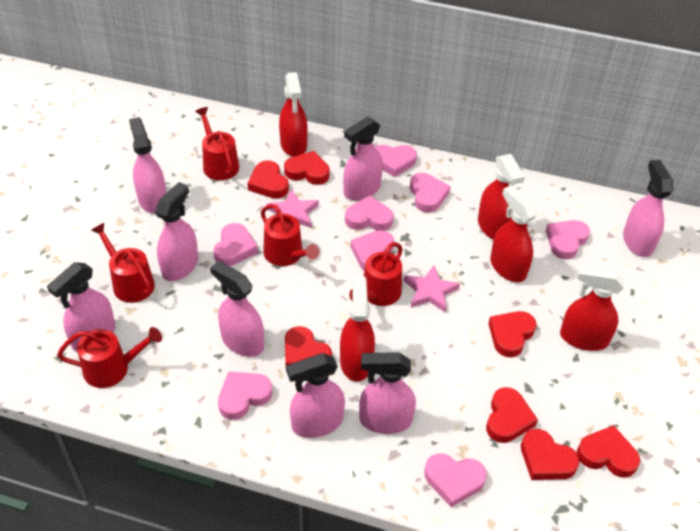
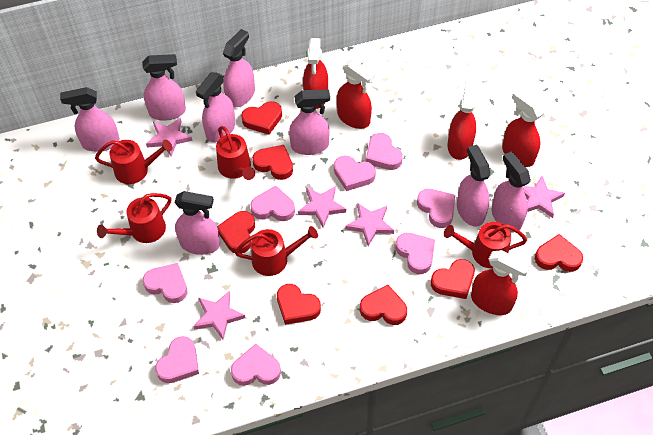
pink star: [267,189,319,228] [404,265,460,313] = 2 -> [146,118,193,157] [193,291,245,340] [298,186,346,228] [345,203,394,246] [523,176,565,218] = 5

